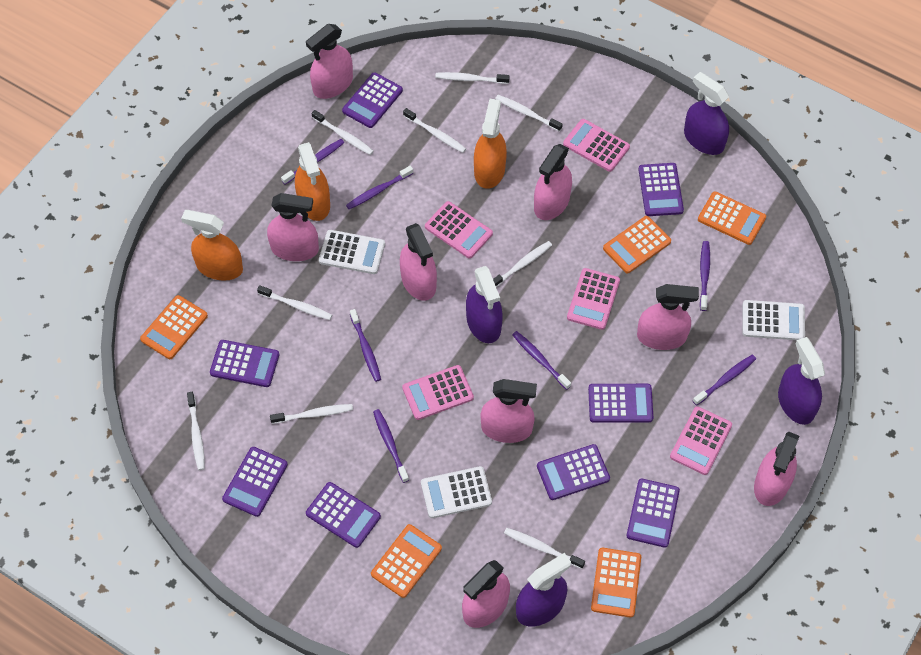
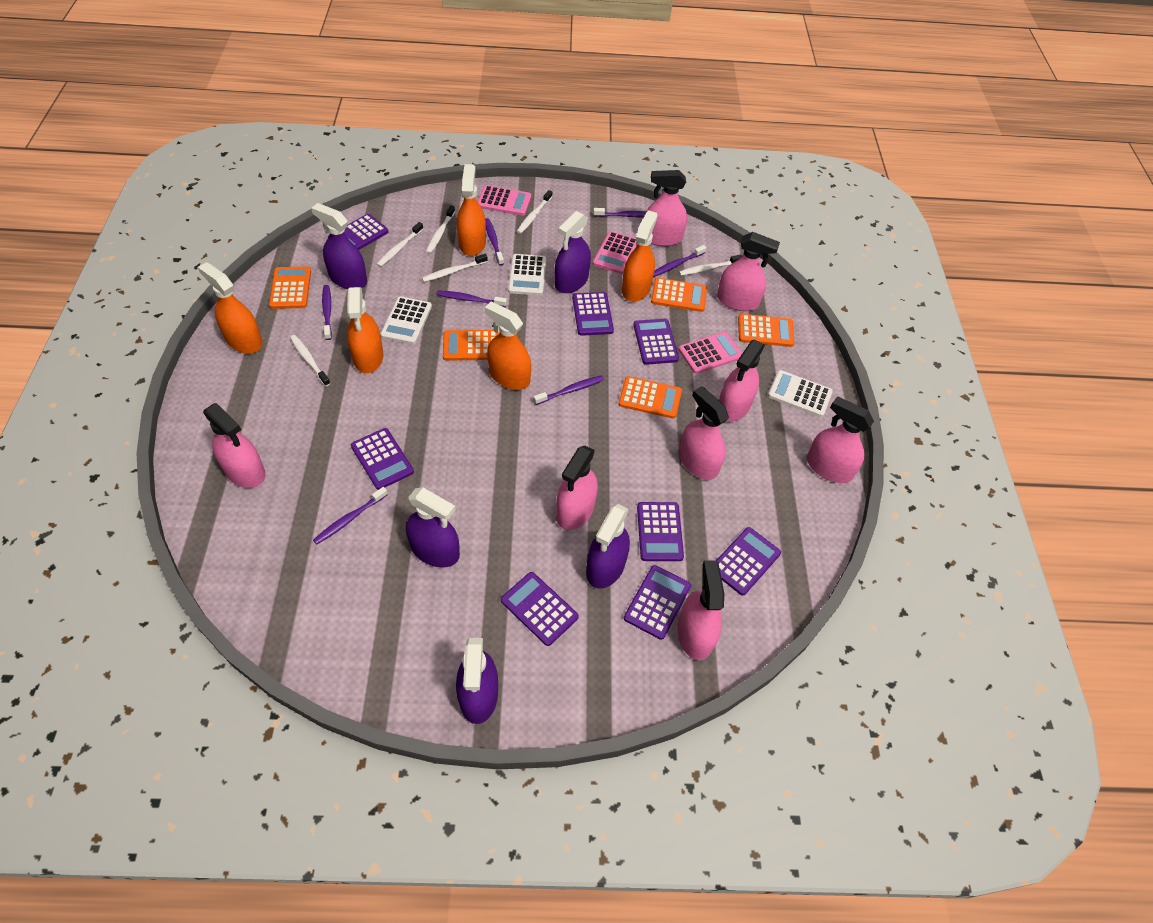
orange spray bottle: [181,210,243,281] [295,142,330,221] [474,99,507,189] = 3 -> [198,262,263,354] [347,287,383,373] [457,164,486,256] [485,302,531,390] [622,210,658,302] = 5
pink calculator: [402,365,474,420] [425,201,493,259] [563,119,630,172] [567,268,620,330] [670,406,732,475] = 5 -> [478,185,531,216] [593,231,638,274] [679,332,742,374] = 3
purple spray bottle: [466,266,503,343] [516,553,571,626] [684,72,729,155] [778,337,825,425] = 4 -> [311,203,367,289] [406,487,460,568] [456,638,498,724] [554,211,591,293] [586,504,630,589] = 5
white toothbrush: [187,392,205,470] [257,285,332,320] [270,404,353,424] [312,110,374,155] [403,108,466,153] [435,72,510,84] [493,241,552,287] [495,95,563,132] [504,528,585,569] = 9 -> [290,335,331,386] [377,222,423,267] [422,254,488,282] [426,205,455,254] [517,190,552,234] [679,254,742,276] = 6

